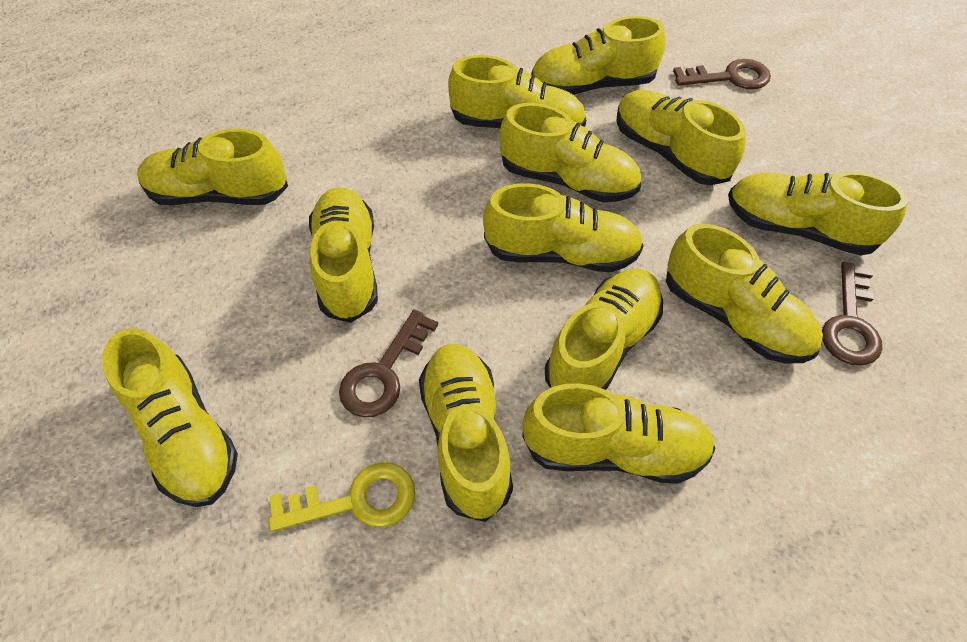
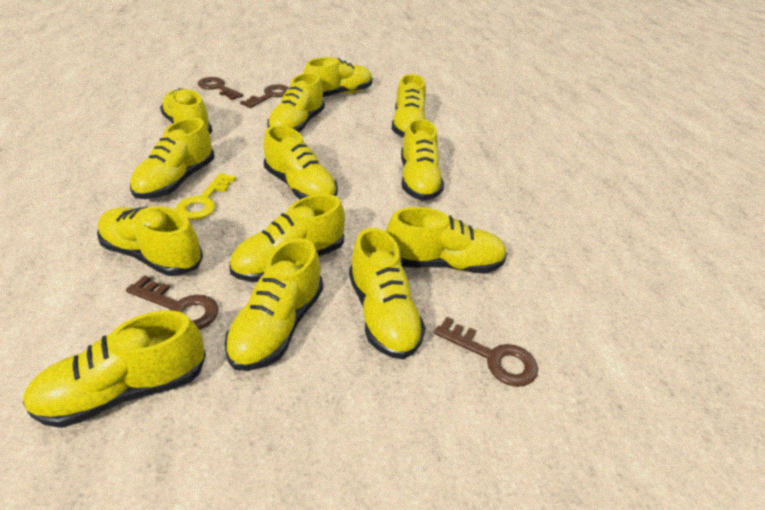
brown key: [339,310,438,417] [673,59,771,90] [822,262,882,365] = 3 -> [126,275,219,330] [198,77,243,100] [240,84,289,108] [434,317,538,387] = 4

